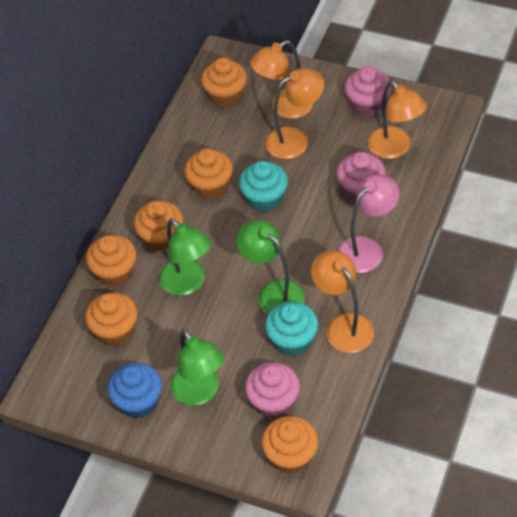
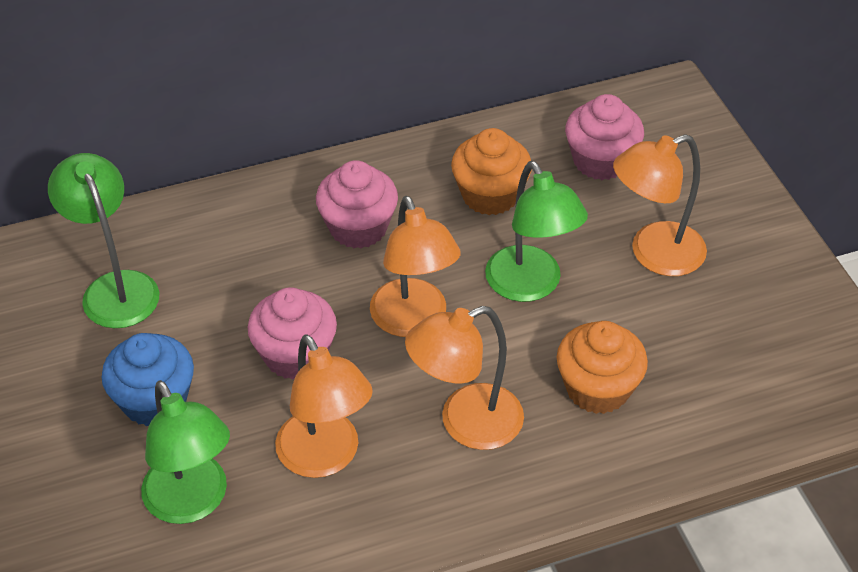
orange cupcake: [85,292,137,346] [86,235,137,287] [134,201,183,252] [184,148,233,199] [201,58,247,107] [262,416,318,474] = 6 -> [451,128,532,215] [557,321,648,414] = 2
pink lamp: [338,174,399,273] = 1 -> none = 0
turquoise cupcake: [239,161,288,212] [265,302,318,356] = 2 -> none = 0

